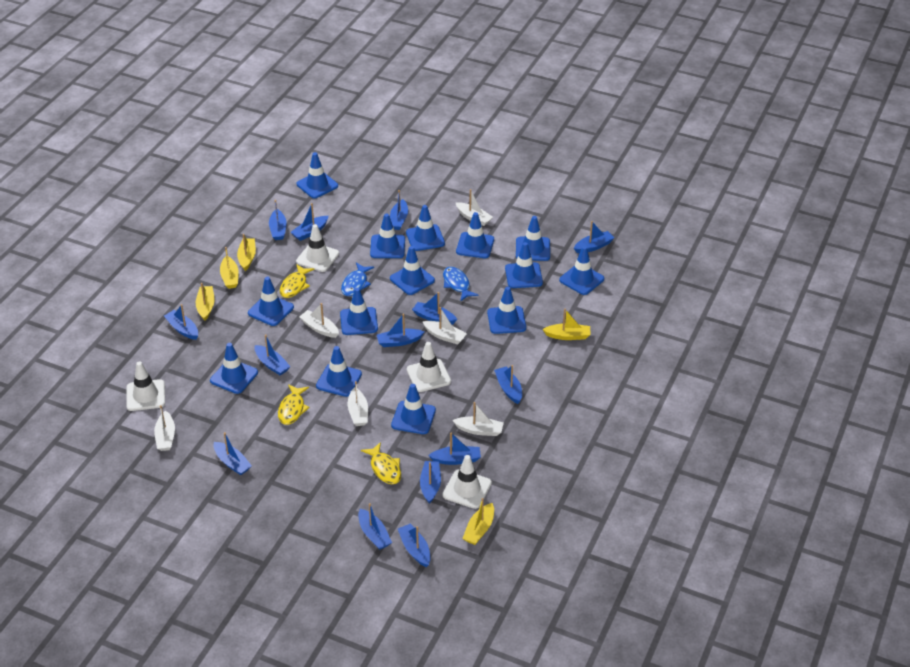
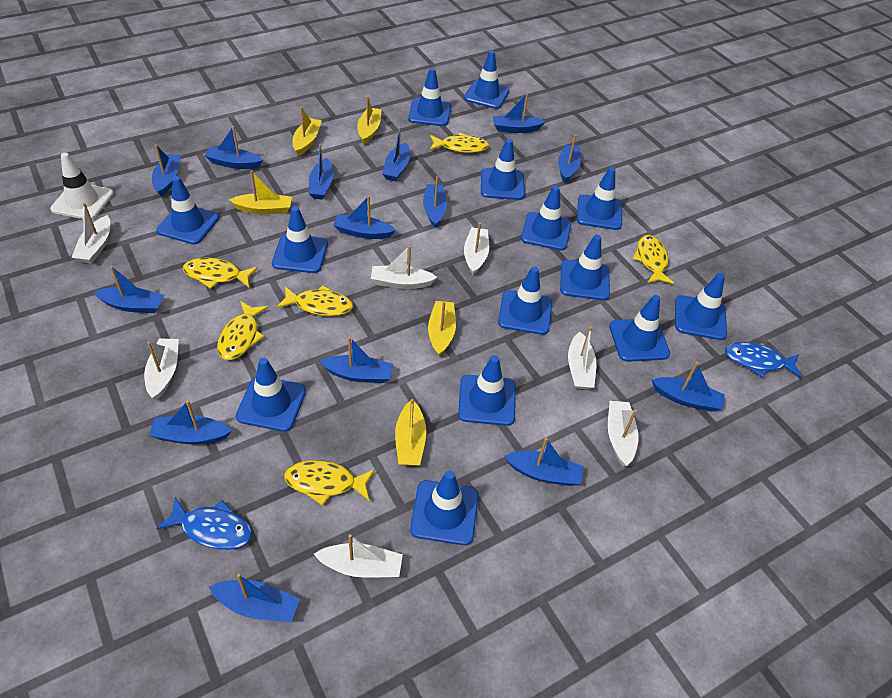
white boat: [154,405,175,451] [299,303,339,338] [348,381,368,426] [423,307,467,344] [452,402,504,436] [456,189,493,226] = 6 -> [71,203,110,264] [144,338,179,400] [314,534,403,578] [371,246,437,289] [464,223,489,275] [568,327,596,389] [608,401,638,466] = 7
white traffic cone: [126,361,165,411] [296,224,339,272] [407,342,451,392] [442,455,492,509] = 4 -> [50,153,114,219] = 1
yellow fish: [278,384,309,425] [280,265,314,298] [361,442,401,484] = 3 -> [183,257,258,289] [217,301,269,360] [277,285,353,316] [284,460,375,506] [430,133,489,153] [632,235,674,284] = 6

